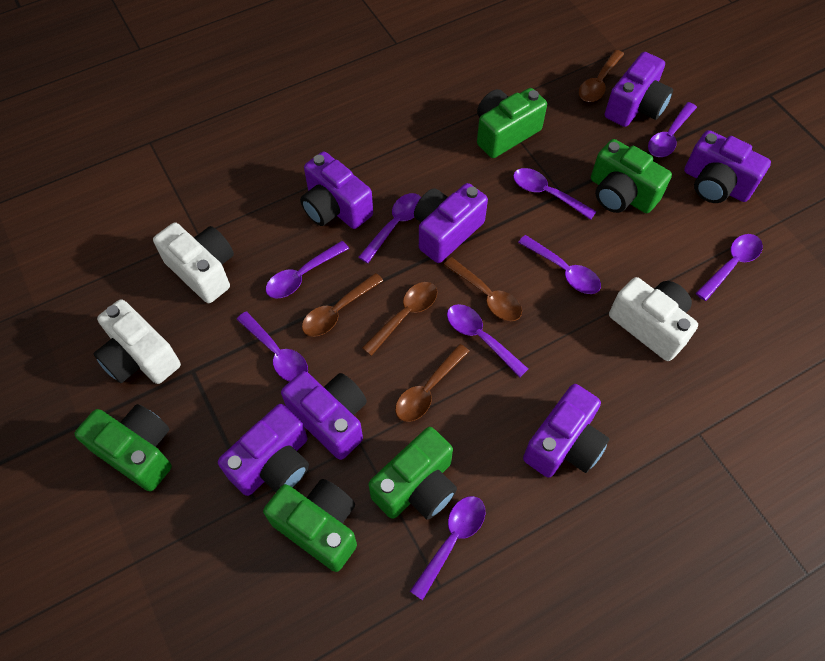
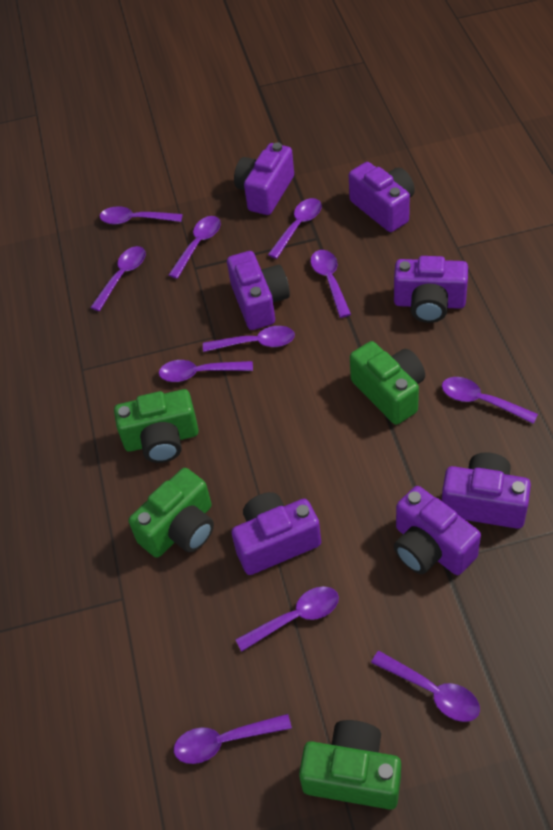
brown spoon: [302,273,383,337] [362,282,437,356] [395,344,470,422] [444,257,522,321] [579,50,624,102] = 5 -> none = 0
green camera: [74,404,172,491] [263,479,357,572] [368,427,457,520] [477,88,547,158] [591,139,672,213] = 5 -> [114,389,199,463] [129,468,214,558] [299,720,401,810] [350,341,425,425] = 4
purple spoon: [237,311,308,382] [266,241,349,298] [359,193,421,263] [410,496,485,600] [447,304,528,377] [513,168,597,220] [518,235,601,294] [648,102,697,157] [696,234,763,301] = 9 -> [90,246,146,311] [100,206,183,225] [159,360,253,382] [169,216,221,279] [174,714,292,764] [203,326,295,352] [235,586,339,651] [268,198,322,259] [311,250,351,318] [371,651,480,722] [442,377,538,424] = 11
white camera: [94,299,181,384] [153,222,234,303] [609,277,698,361] = 3 -> none = 0

